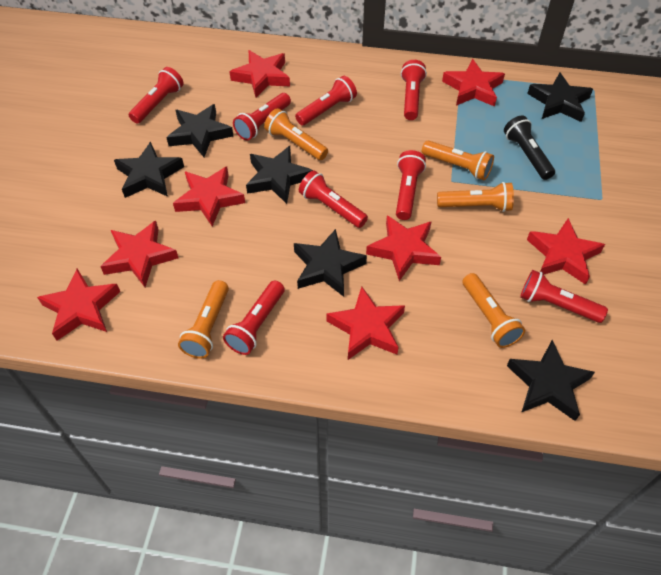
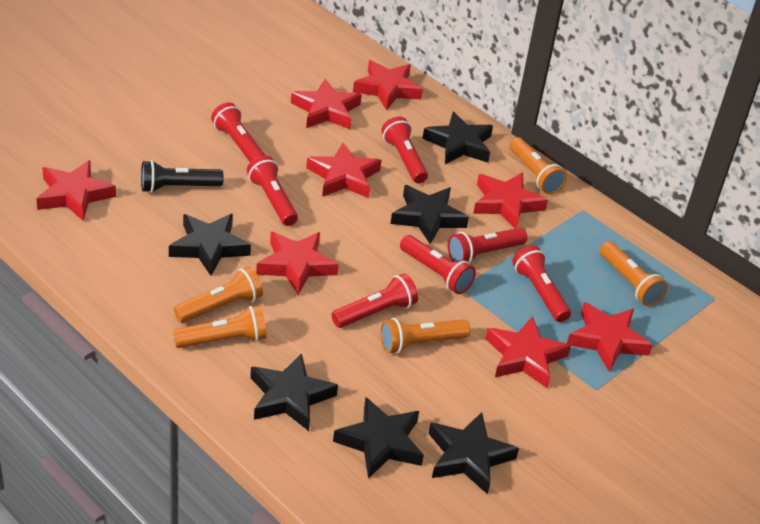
red flashlight: [129,67,184,124] [223,281,285,355] [233,93,291,141] [295,76,357,126] [299,170,368,228] [396,150,426,220] [401,60,427,120] [520,270,608,323] = 8 -> [211,102,265,162] [247,155,298,226] [331,273,418,328] [382,117,428,183] [400,235,476,294] [448,228,527,263] [512,245,571,322] = 7

